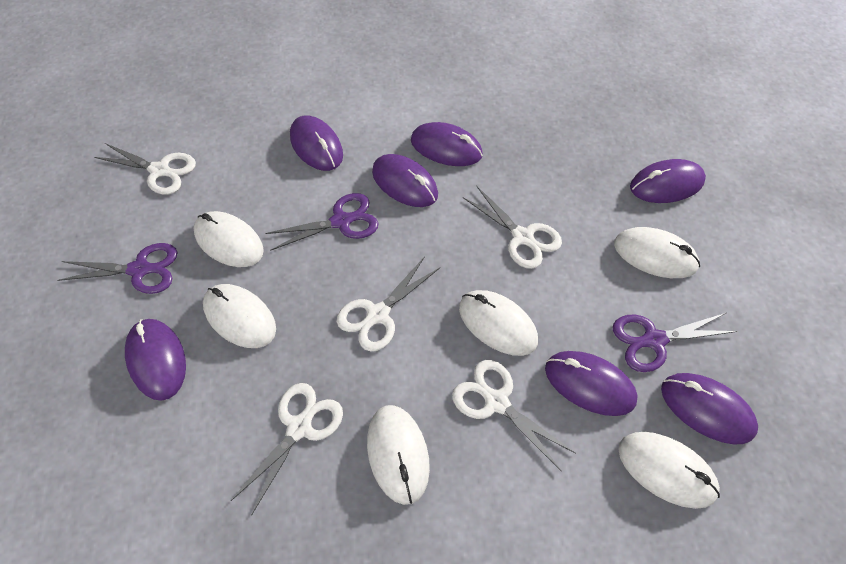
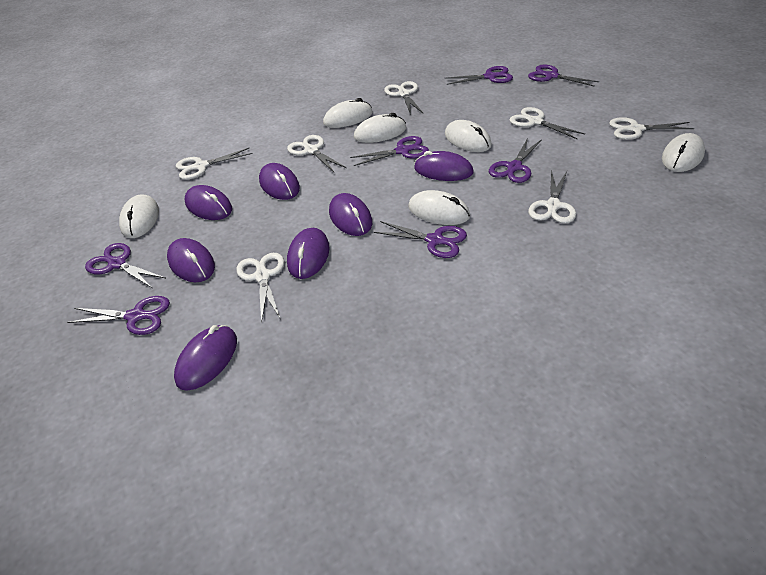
purple scissors: [57,243,178,294] [265,193,379,251] [613,313,738,372] = 3 -> [67,296,170,335] [85,243,165,288] [350,136,429,166] [374,221,467,258] [445,66,513,85] [489,138,542,183] [528,65,599,87] = 7
white scissors: [94,143,196,195] [231,383,343,515] [337,256,440,351] [452,360,575,471] [463,186,562,269] = 5 -> [176,148,253,180] [237,253,284,323] [287,135,347,173] [384,81,423,114] [509,107,585,139] [528,170,576,224] [609,117,695,140] = 7

